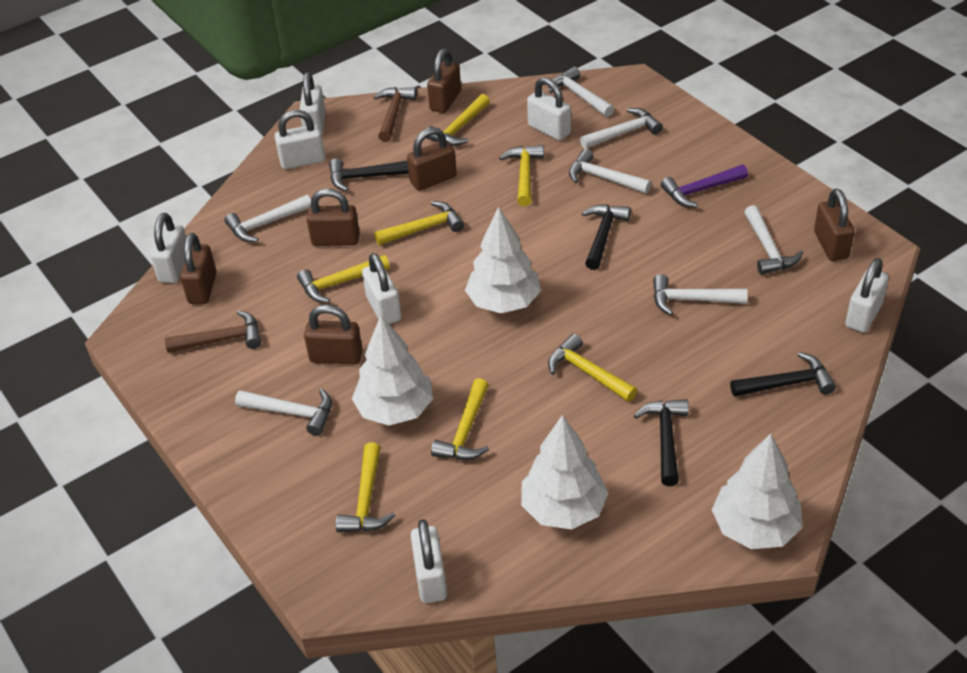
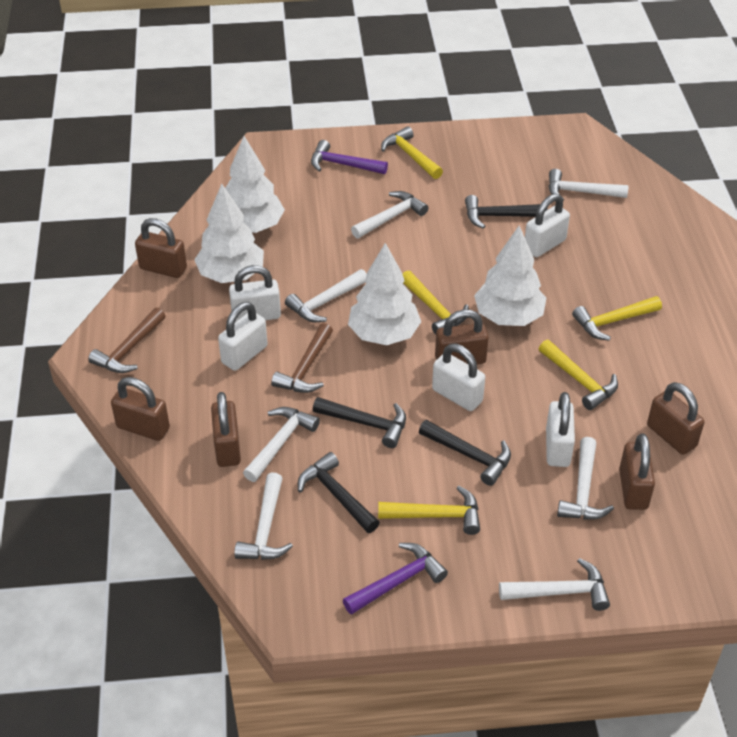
purple hammer: [661,165,748,207] = 1 -> [311,140,388,174] [343,543,448,615] = 2
white padlock: [150,213,186,283] [275,110,325,169] [300,72,326,136] [362,253,402,324] [411,519,447,603] [527,77,571,141] [845,258,889,333] = 7 -> [218,302,268,371] [229,265,281,322] [432,344,485,411] [525,194,570,257] [546,392,575,467] = 5
yellow hammer: [297,255,390,303] [336,442,395,532] [374,201,464,245] [426,94,490,146] [431,378,489,460] [499,145,544,206] [548,334,637,402] = 7 -> [378,486,480,535] [381,126,443,179] [403,271,469,335] [539,340,618,410] [572,296,662,341] = 5

